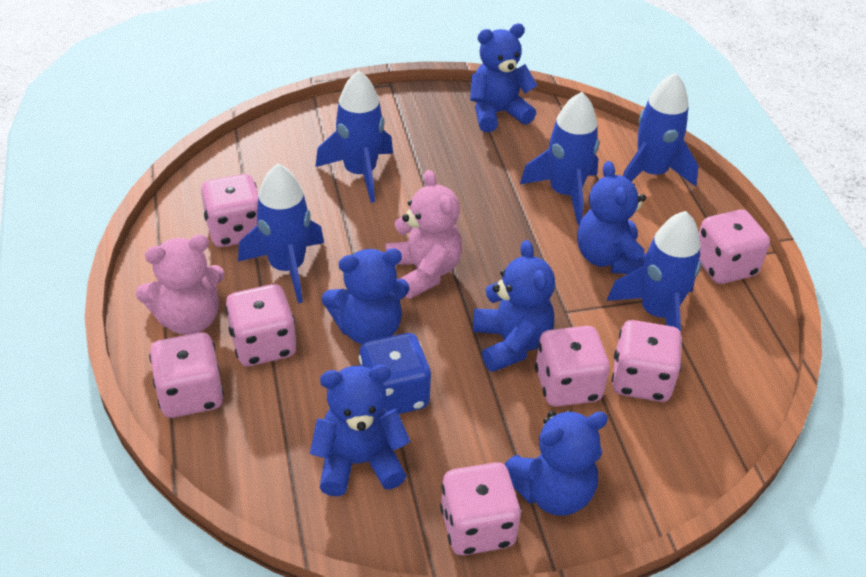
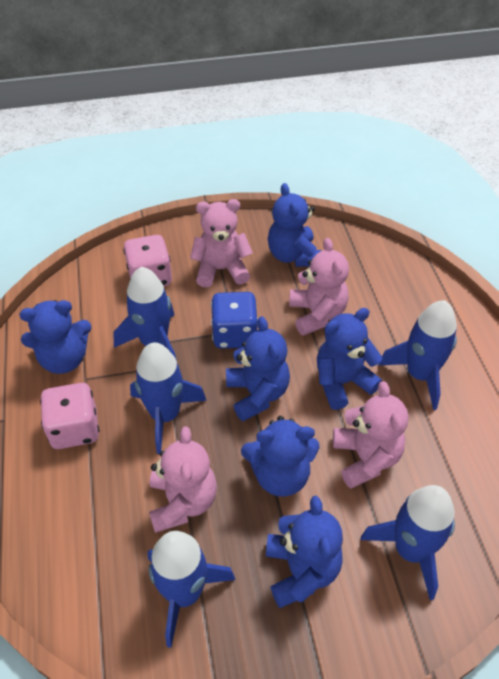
pink dice: [149,332,224,418] [201,174,258,247] [225,284,296,366] [440,462,521,556] [535,326,610,407] [612,320,682,402] [699,210,770,284] = 7 -> [40,383,99,449] [123,235,172,286] = 2
pink teddy bear: [136,234,225,335] [385,170,462,299] = 2 -> [149,426,217,533] [190,199,253,288] [289,238,349,336] [333,381,409,489] = 4

